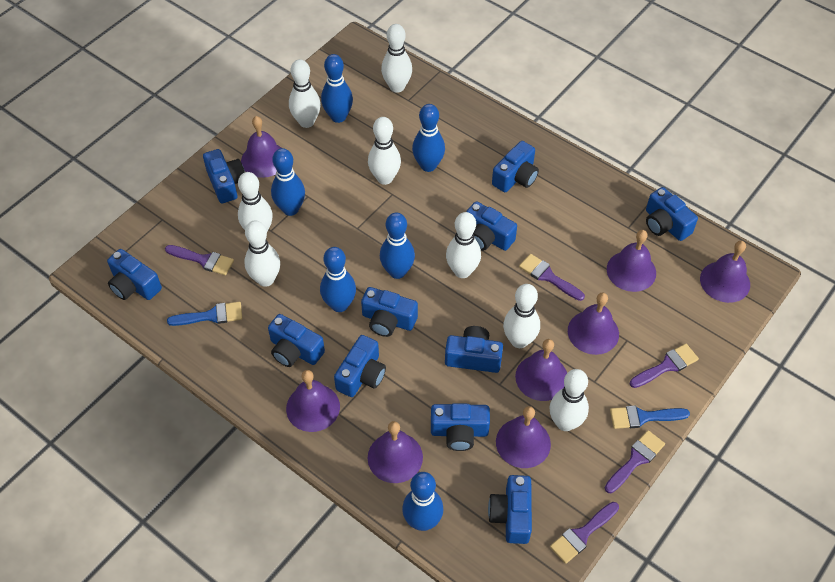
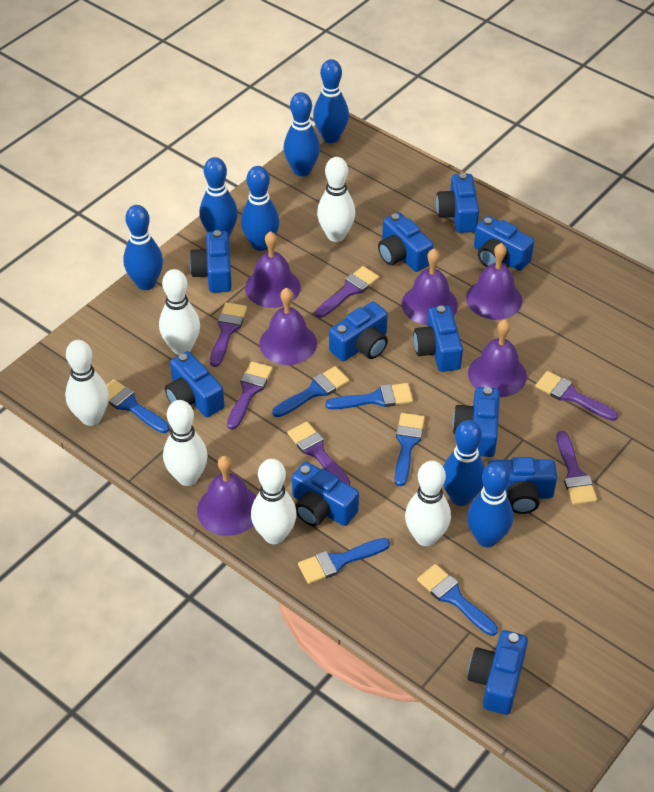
blue bowling pin: [271,148,305,216] [320,247,356,312] [321,54,353,123] [380,212,415,279] [402,472,443,531] [412,104,445,172] = 6 -> [123,205,163,290] [199,157,238,236] [241,166,279,251] [284,92,320,176] [313,59,349,143] [443,420,485,506] [467,462,513,547] = 7
blue brush: [167,302,242,326] [610,406,690,429] = 2 -> [106,379,169,433] [272,366,349,417] [298,538,390,584] [325,383,413,409] [395,413,425,486] [417,564,498,636] = 6
purple bell: [241,116,281,178] [286,370,340,432] [368,421,423,483] [496,406,551,468] [515,339,567,401] [568,292,619,355] [607,230,656,292] [700,241,750,303] = 8 -> [197,456,256,536] [245,231,301,308] [259,288,317,365] [402,249,458,325] [466,243,522,320] [468,319,527,397] = 6
purple brush: [165,245,234,275] [519,254,585,301] [550,502,619,564] [605,430,665,493] [630,344,699,388] = 5 -> [210,302,247,367] [227,361,273,430] [287,422,350,485] [315,266,379,318] [535,371,618,421] [557,431,597,505] = 6
white bowling pin: [238,172,273,232] [244,220,280,287] [289,59,321,128] [368,117,401,185] [381,24,412,93] [446,212,481,278] [503,284,540,348] [549,369,589,431] = 8 -> [65,340,109,426] [159,269,200,355] [163,400,208,486] [251,459,297,544] [317,157,355,242] [405,461,451,546] = 6

